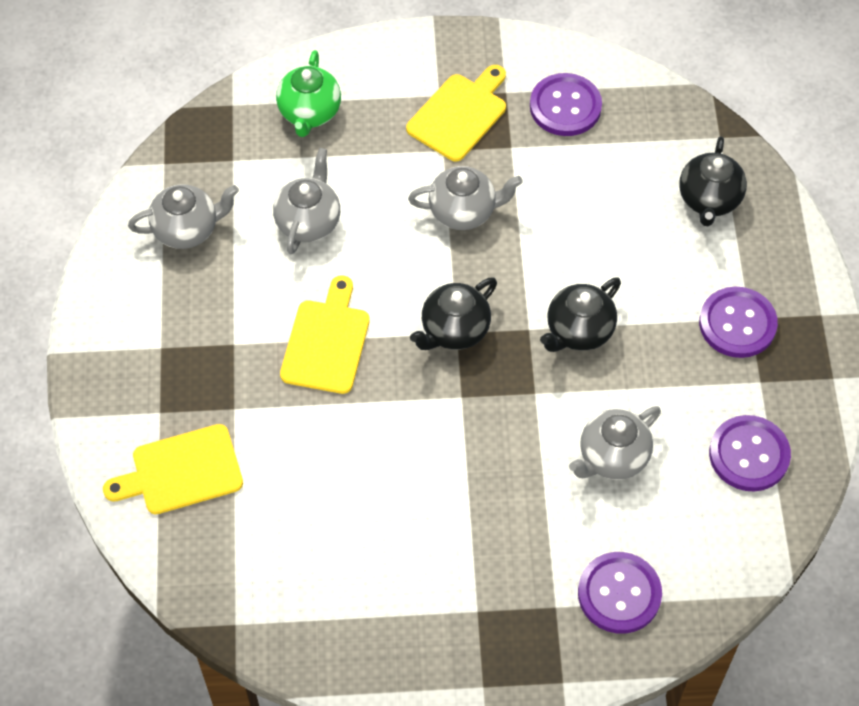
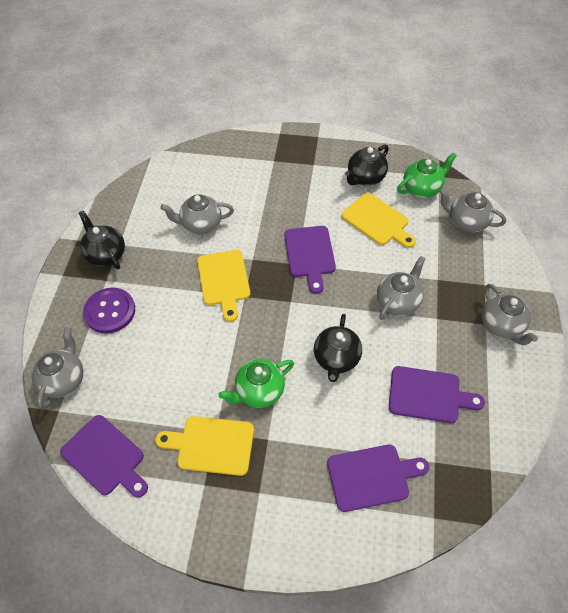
green teapot: [276,50,341,137] = 1 -> [218,359,294,408] [397,152,457,198] = 2
grey teapot: [128,184,239,249] [273,148,340,254] [408,166,523,230] [569,406,661,480] = 4 -> [31,327,83,410] [160,194,234,234] [377,256,426,320] [439,187,506,233] [481,284,538,346] = 5
purple button: [530,73,602,136] [578,552,662,634] [699,287,778,358] [709,415,791,491] = 4 -> [83,288,135,334] = 1
purple cutting board: none = 0 -> [60,415,148,497] [284,226,336,294] [327,445,429,512] [389,366,485,423] = 4

